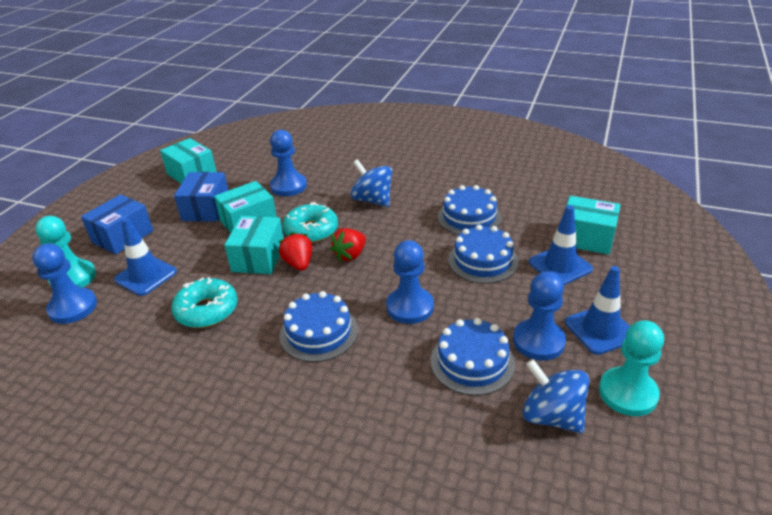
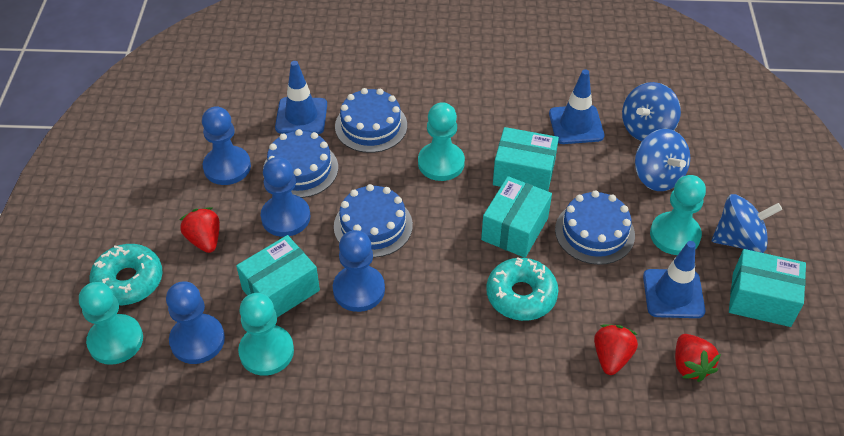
blue box: [81,194,153,254] [174,172,228,222] = 2 -> none = 0
blue spinning top: [350,159,392,207] [523,359,590,433] = 2 -> [622,82,681,141] [635,129,690,191] [712,194,782,253] = 3
red strawberry: [278,232,312,271] [330,228,366,262] = 2 -> [180,207,220,253] [594,324,638,375] [675,334,721,382] = 3
turquoise pawn: [35,216,96,288] [599,320,664,416] = 2 -> [79,282,143,365] [238,293,294,376] [418,102,465,181] [650,175,706,255] = 4

